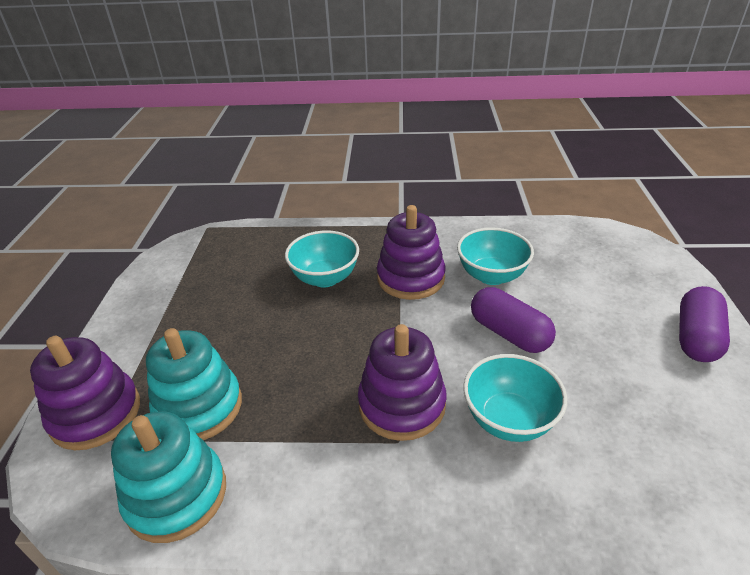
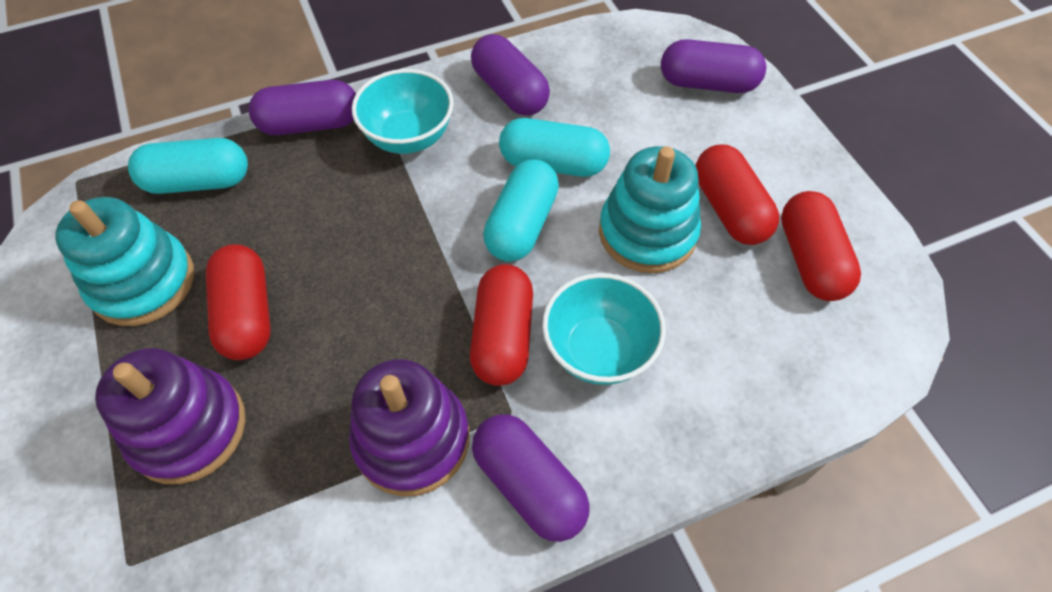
purple capsule: [471,287,556,353] [679,286,730,362] = 2 -> [248,80,356,135] [471,34,550,116] [472,414,590,542] [661,39,766,93] = 4
purple stacking toy: [30,336,140,450] [358,324,447,441] [377,205,446,300] = 3 -> [95,348,246,484] [349,359,469,496] = 2
red capsule: none = 0 -> [206,244,271,360] [470,264,533,386] [695,144,779,245] [781,191,861,301] = 4
turquoise bowl: [285,231,359,287] [457,227,534,285] [463,354,567,442] = 3 -> [352,69,454,154] [542,273,666,385] = 2
turquoise capsule: none = 0 -> [128,138,248,194] [483,159,559,262] [499,118,610,177] = 3

